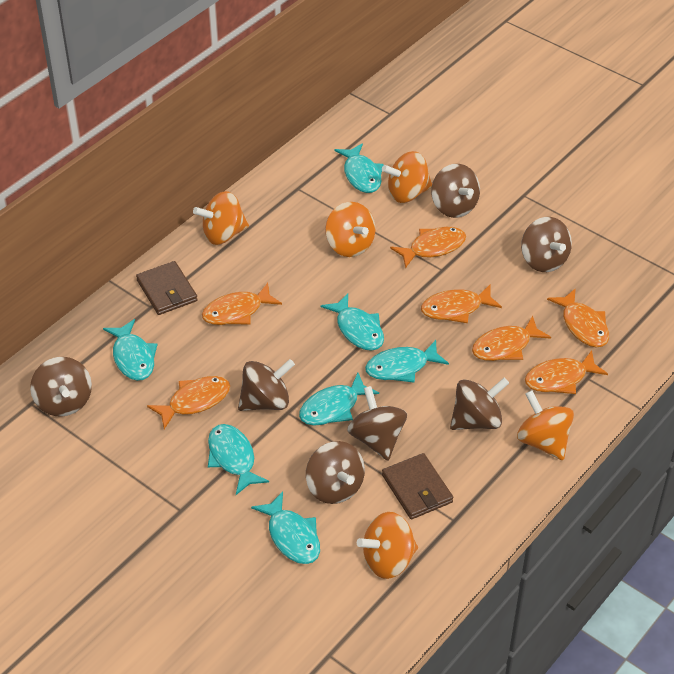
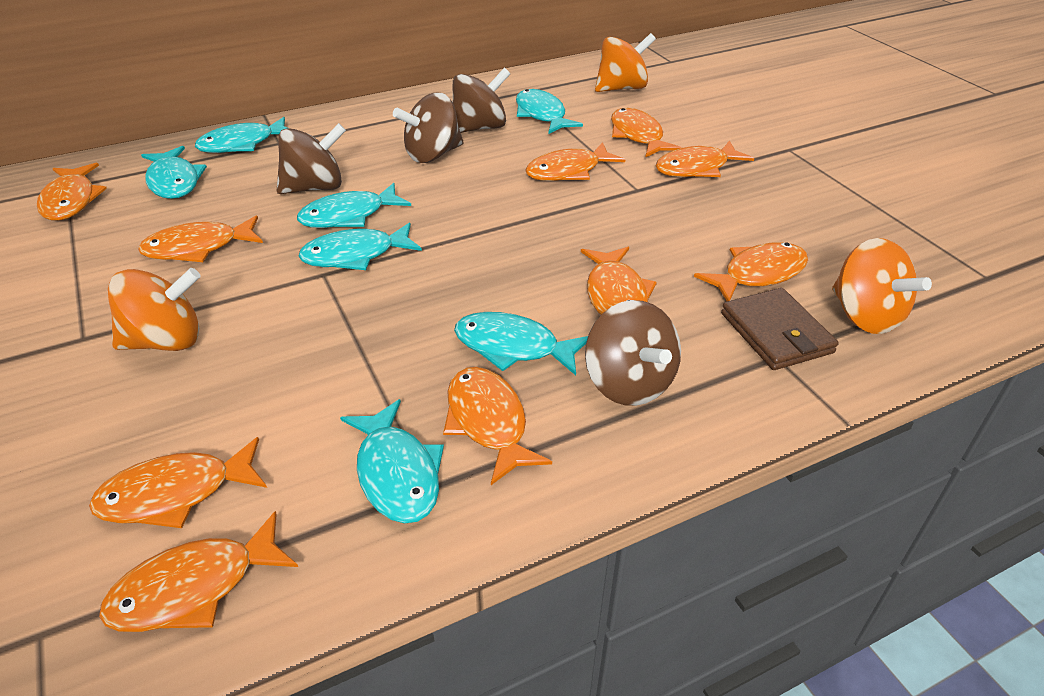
brown spinning top: [30,357,92,417] [238,359,295,411] [306,441,365,504] [347,386,407,461] [431,164,480,218] [450,378,509,430] [521,217,572,272] = 7 -> [277,123,346,194] [393,93,464,163] [452,68,510,133] [585,300,681,406] = 4
brown wallet: [136,261,198,315] [382,453,453,519] = 2 -> [721,288,839,370] = 1
orange fish: [147,376,230,429] [202,283,282,325] [390,227,466,268] [421,284,502,323] [472,316,551,361] [525,350,608,394] [547,288,609,347] = 7 -> [37,163,107,221] [89,437,267,528] [99,511,298,632] [138,215,263,262] [443,367,552,485] [525,142,625,181] [581,247,657,315] [611,108,682,157] [656,140,754,177] [694,242,808,301] = 10
orange spinning top: [193,191,249,245] [325,202,375,257] [357,512,418,579] [382,151,432,203] [517,390,574,460] = 5 -> [108,268,201,351] [595,33,656,92] [832,238,932,334] = 3

